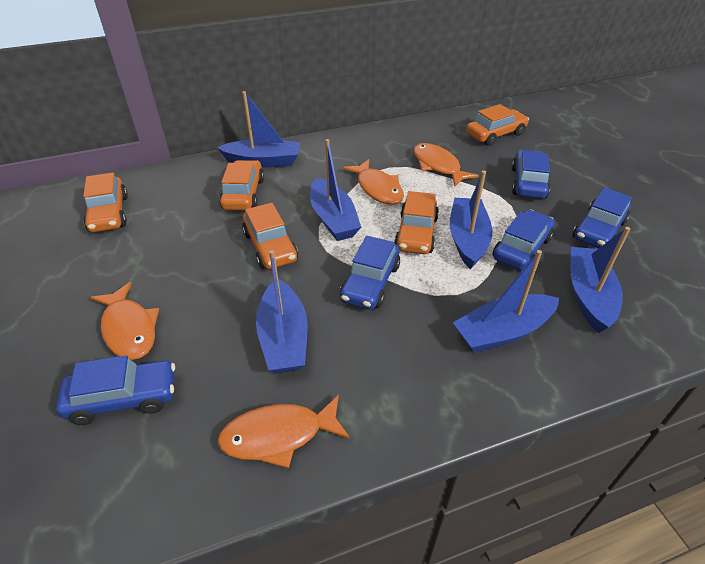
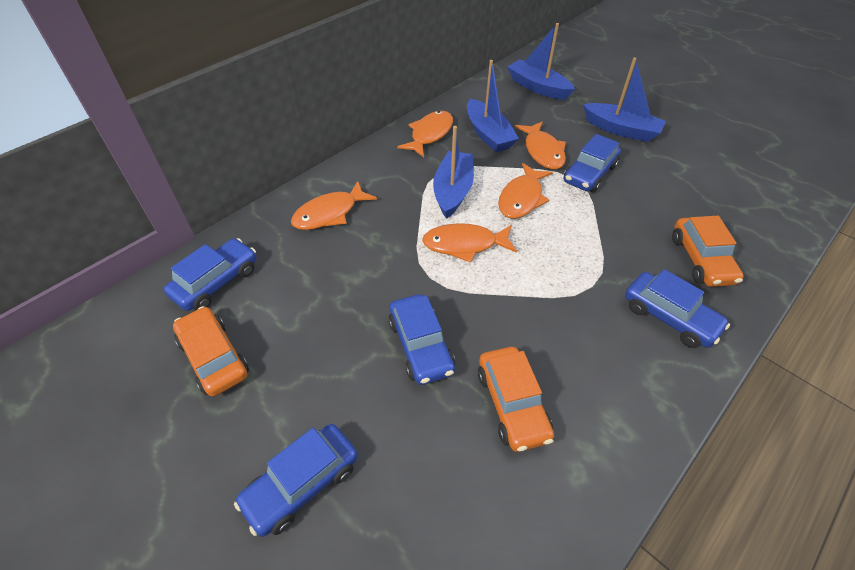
blue boat: [217,91,300,167] [256,250,308,373] [310,139,361,241] [450,170,492,269] [453,250,559,353] [571,227,630,333] = 6 -> [433,126,474,219] [467,60,519,152] [507,23,575,100] [583,58,666,142] = 4
orange car: [83,173,128,232] [219,160,264,210] [242,203,298,269] [394,191,439,254] [466,104,529,146] = 5 -> [173,306,249,397] [478,347,554,452] [672,216,744,287] = 3
orange fish: [90,282,159,360] [218,395,350,468] [343,159,404,205] [414,143,479,186] = 4 -> [291,181,377,230] [397,111,453,157] [422,223,517,262] [498,163,553,219] [515,121,566,169] = 5

